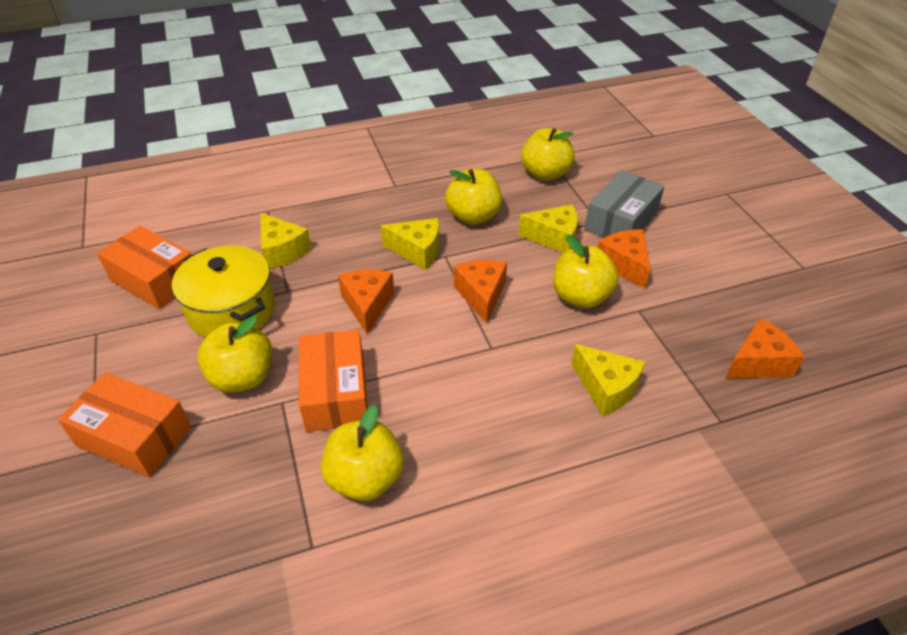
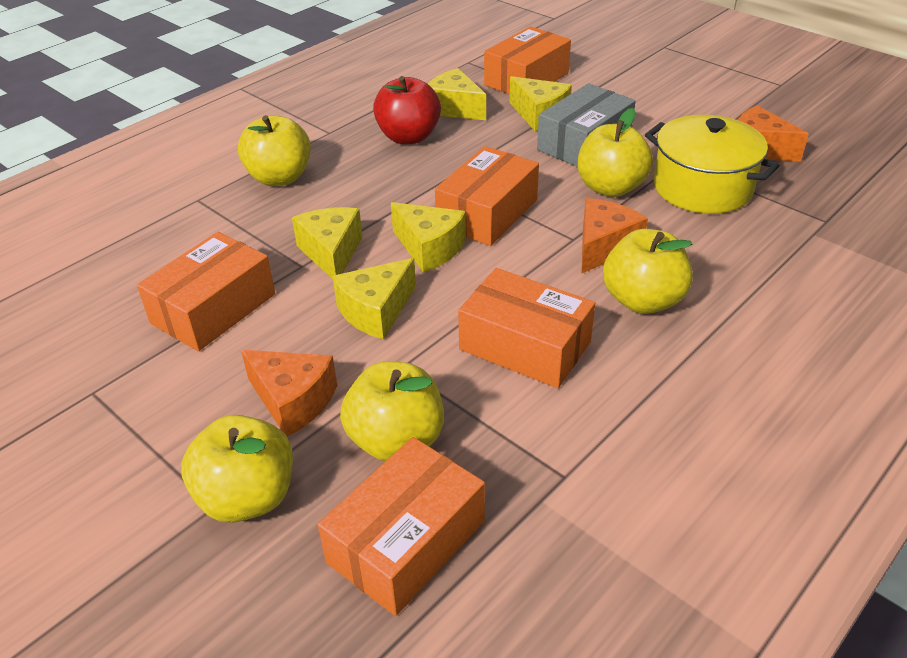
orange box: [58,372,191,477] [97,226,191,309] [299,330,368,432] = 3 -> [137,232,275,351] [318,437,485,616] [435,146,539,246] [458,268,595,388] [484,26,571,95] = 5
orange cheese: [338,269,394,334] [454,260,507,323] [597,229,651,289] [726,318,804,378] = 4 -> [241,350,337,437] [581,198,648,274] [738,105,809,161] = 3
red apple: none = 0 -> [373,76,441,144] = 1
yellow cheese: [260,213,311,269] [381,218,440,270] [518,204,578,253] [571,344,645,416] = 4 -> [292,207,363,279] [332,258,416,340] [391,202,466,273] [428,68,486,120] [510,76,572,131] = 5

